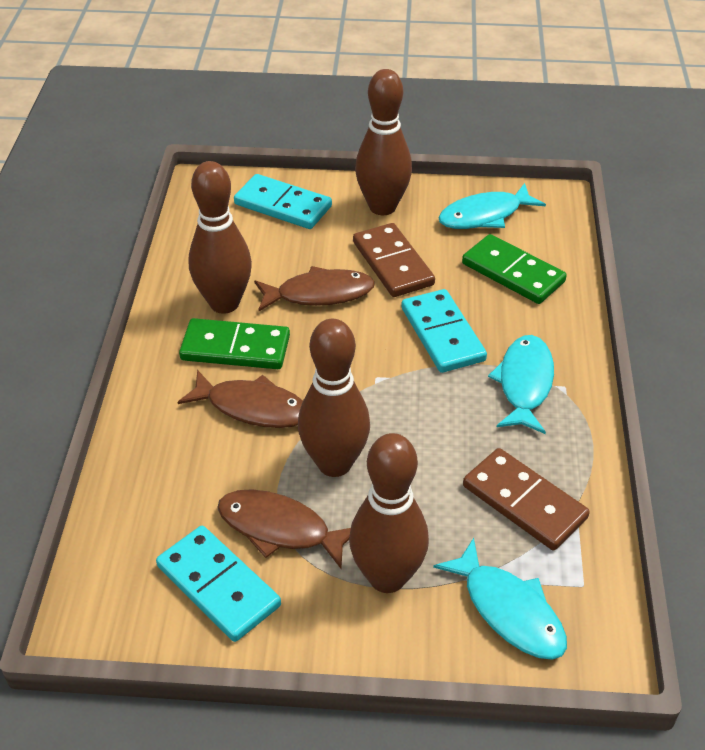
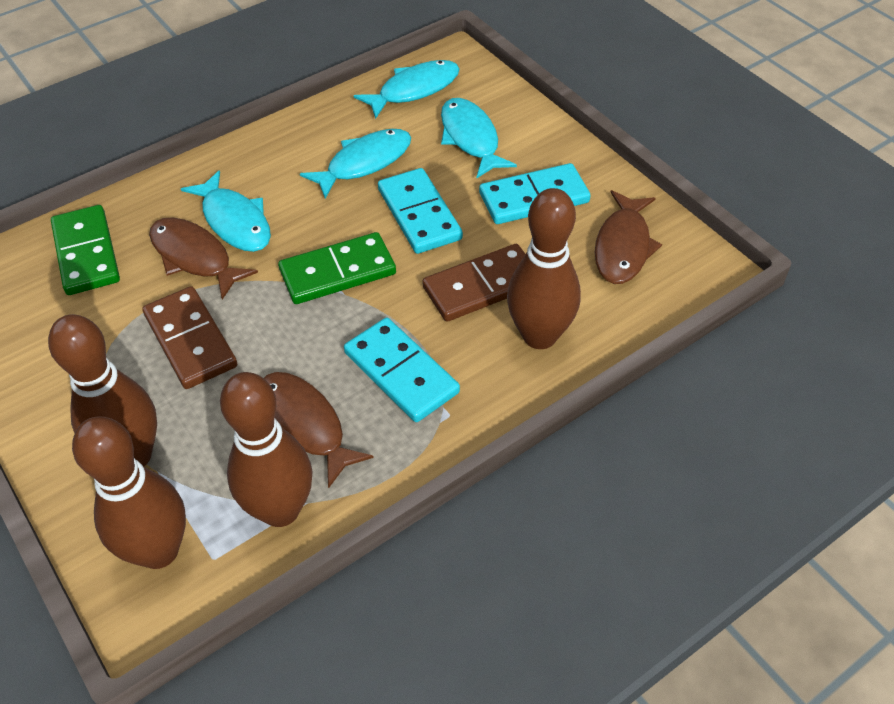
turquoise fish: [433,538,567,660] [438,183,546,229] [488,335,554,434] = 3 -> [181,170,271,252] [300,129,411,199] [354,60,459,119] [441,98,517,178] = 4

